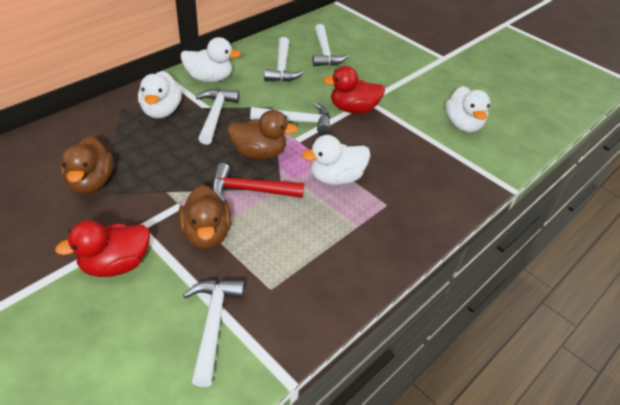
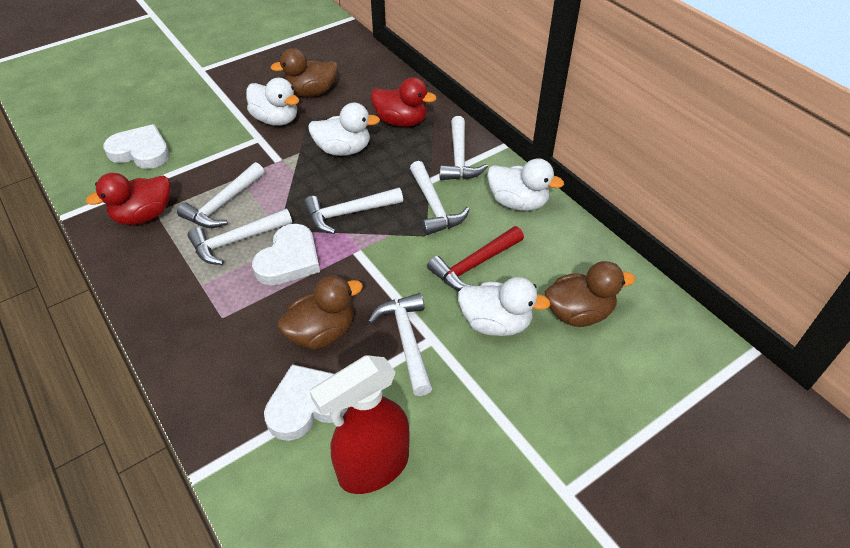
red spray bottle: none = 0 -> [310,355,410,494] = 1
white hammer: [183,280,245,387] [196,89,239,145] [250,103,330,135] [264,37,303,82] [313,24,349,66] = 5 -> [177,162,265,228] [188,209,292,265] [304,188,403,234] [368,293,433,396] [410,161,470,235] [440,116,488,180] = 6
white heart: none = 0 -> [103,124,170,169] [252,224,320,286] [264,364,349,441] = 3

